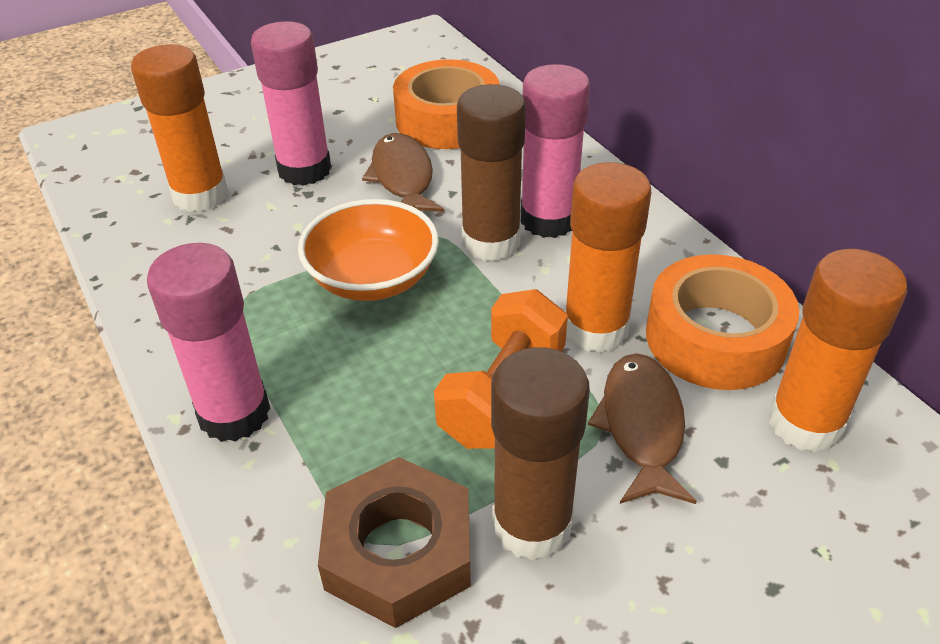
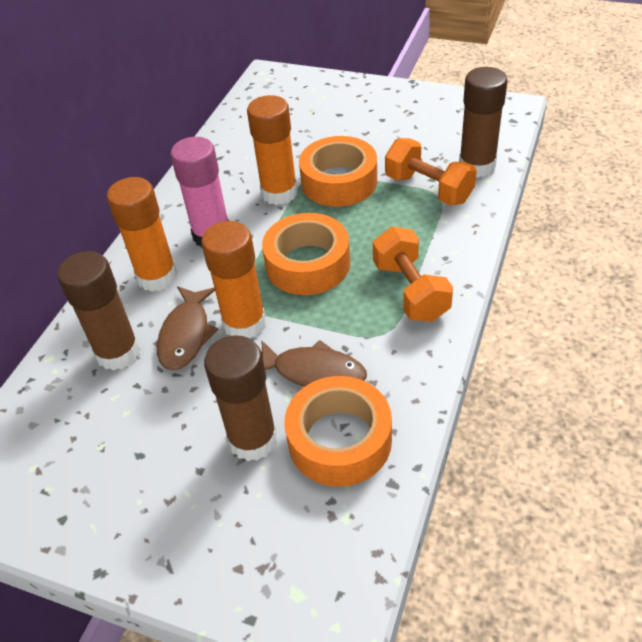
brown glue stick: [457,84,526,261] [491,347,590,561] = 2 -> [57,251,140,371] [204,335,277,461] [459,67,508,178] = 3
brown nut: [318,457,471,628] = 1 -> none = 0
orange bowl: [298,199,439,301] = 1 -> none = 0
orange dumbbell: [434,289,568,449] = 1 -> [373,227,453,322] [385,138,477,205] = 2
orange tape: [393,59,500,149] [646,254,799,390] = 2 -> [262,213,350,295] [285,376,392,487] [299,136,377,207] = 3
pink glue stick: [147,243,270,442] [251,21,331,186] [521,64,590,238] = 3 -> [171,137,229,248] = 1

